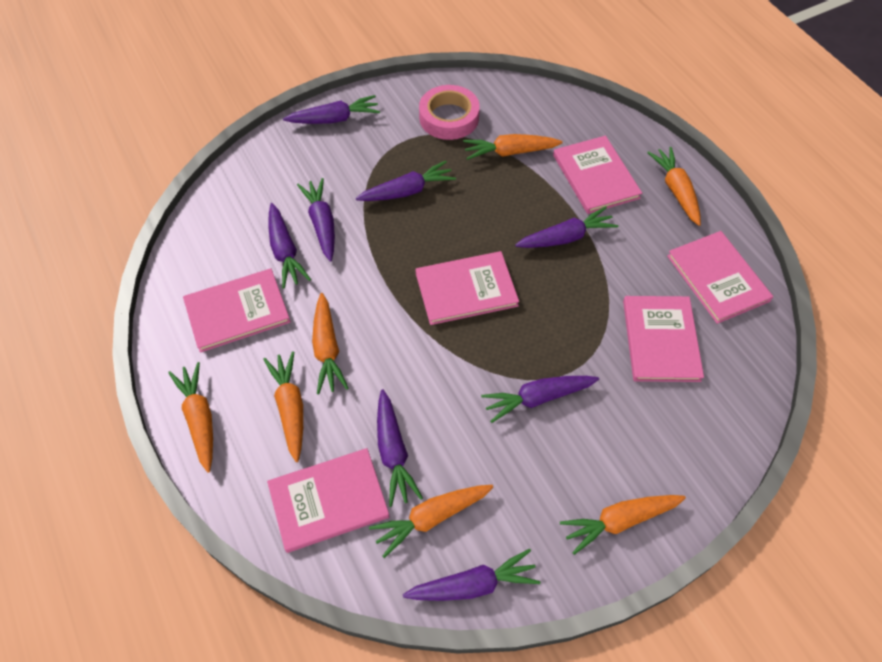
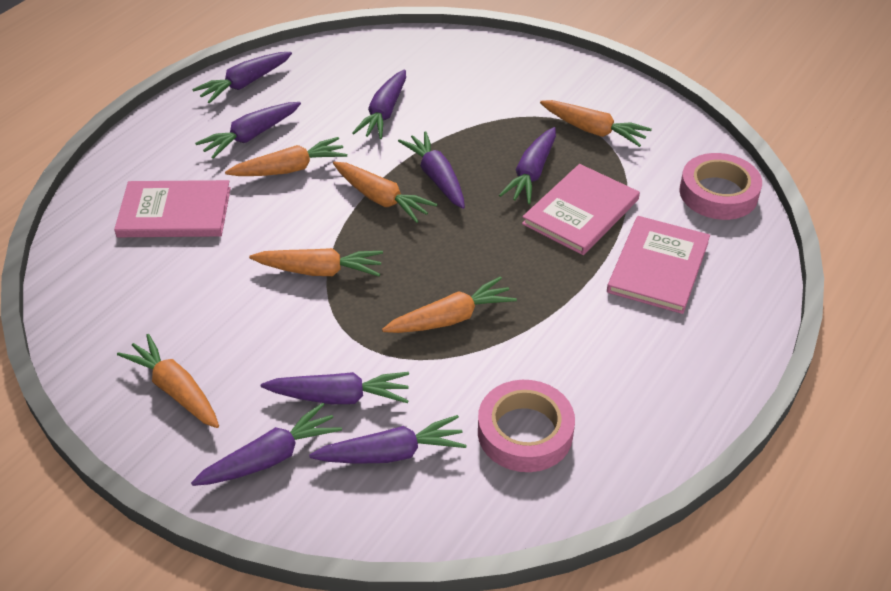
orange carrot: [168,362,213,473] [263,351,303,462] [312,293,349,394] [369,485,493,558] [463,134,563,160] [560,495,686,555] [647,147,701,226] = 7 -> [117,334,219,428] [225,137,347,176] [249,248,383,276] [333,162,437,223] [382,276,517,333] [540,100,652,147] = 6
pink book: [183,268,291,353] [267,448,390,553] [416,251,519,325] [553,136,642,214] [623,296,704,382] [667,231,773,324] = 6 -> [114,180,231,237] [522,164,640,255] [607,216,710,314] = 3
pink tape: [419,85,480,140] = 1 -> [478,380,575,472] [679,153,762,220] = 2

